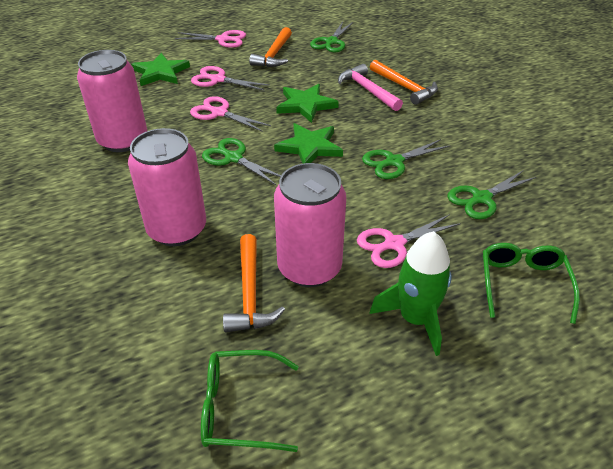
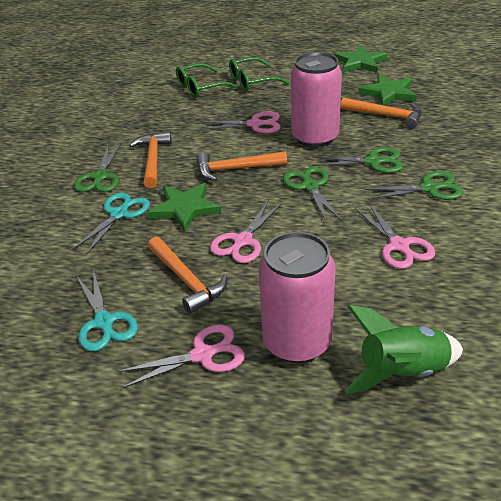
orange hammer: [223,234,285,333] [249,27,292,67] [370,60,438,105] = 3 -> [129,132,171,188] [148,237,227,313] [196,151,287,181] [341,97,422,129] = 4
pink can: [77,50,147,152] [128,128,206,246] [274,163,346,287] = 3 -> [259,232,336,363] [291,52,342,148] = 2
pink hammer: [338,64,403,111] = 1 -> none = 0
turquoise scissors: none = 0 -> [72,193,150,255] [76,270,138,351] = 2

